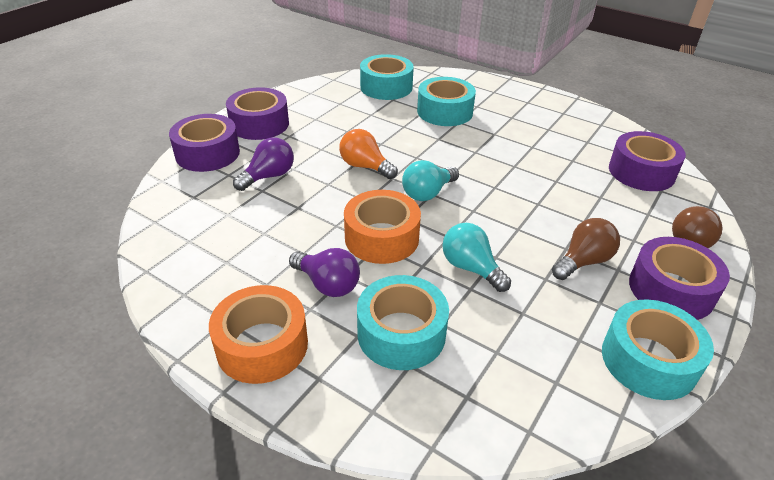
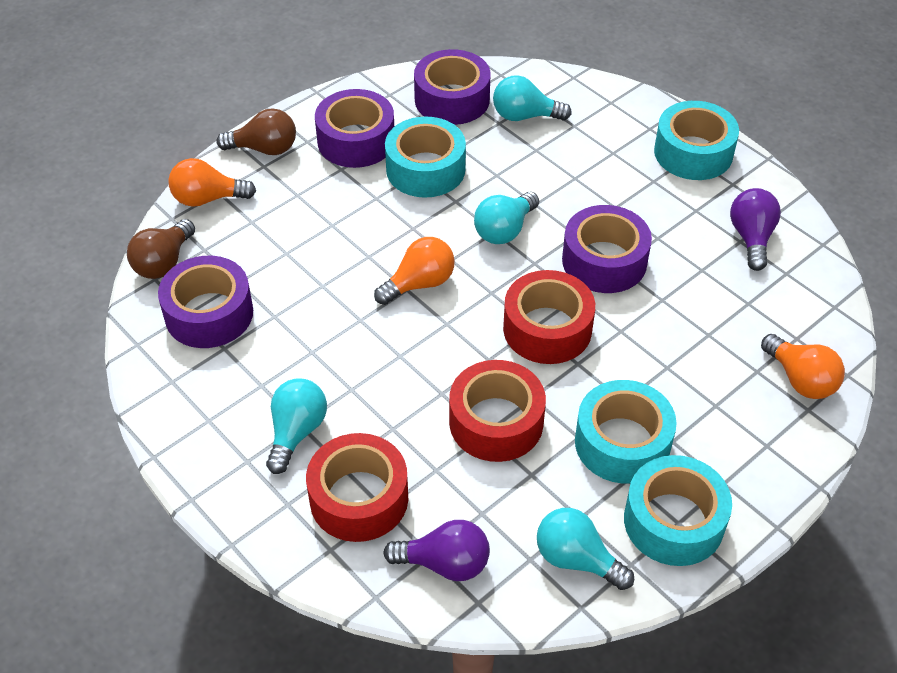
orange light bulb: [339,129,398,179] = 1 -> [169,158,256,207] [374,237,455,305] [761,334,845,399] = 3
orange tape: [209,285,308,384] [344,190,421,264] = 2 -> none = 0
red tape: none = 0 -> [306,433,408,542] [449,360,546,462] [503,270,595,364] = 3
turquoise light bulb: [402,160,459,201] [442,223,511,292] = 2 -> [266,378,327,474] [474,192,539,244] [493,75,572,121] [537,508,634,590] = 4

